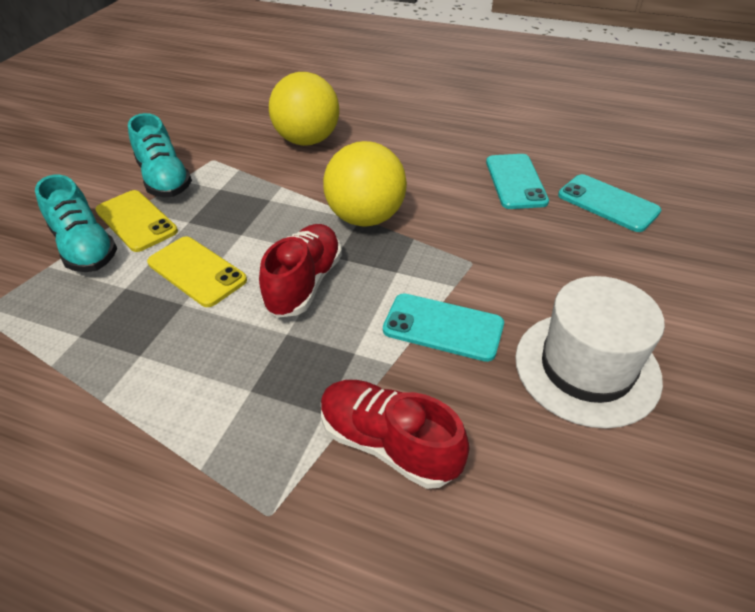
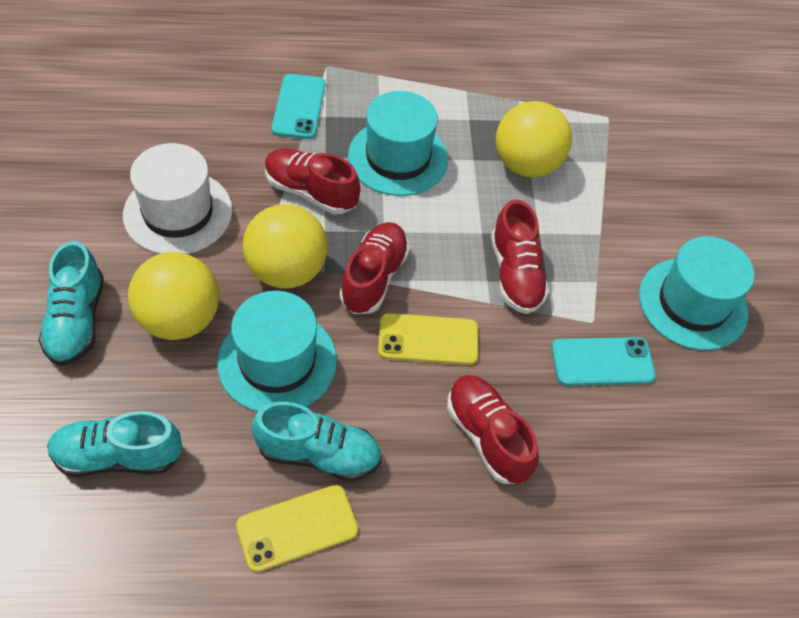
red shoe: [259,224,342,318] [321,380,469,489] = 2 -> [265,148,360,215] [339,222,410,314] [447,375,538,484] [491,199,549,314] = 4
turquoise hat: none = 0 -> [217,291,337,412] [348,91,448,196] [639,236,754,350] = 3
turquoise phone: [383,293,504,362] [486,154,549,209] [558,174,661,232] = 3 -> [272,74,325,139] [551,337,656,386] = 2
turquoise shoe: [35,175,117,272] [128,113,192,197] = 2 -> [38,241,104,366] [47,411,182,477] [252,401,382,481] = 3
yellow ball: [269,72,339,146] [323,141,407,227] = 2 -> [128,252,219,340] [243,204,328,288] [496,101,572,178] = 3

